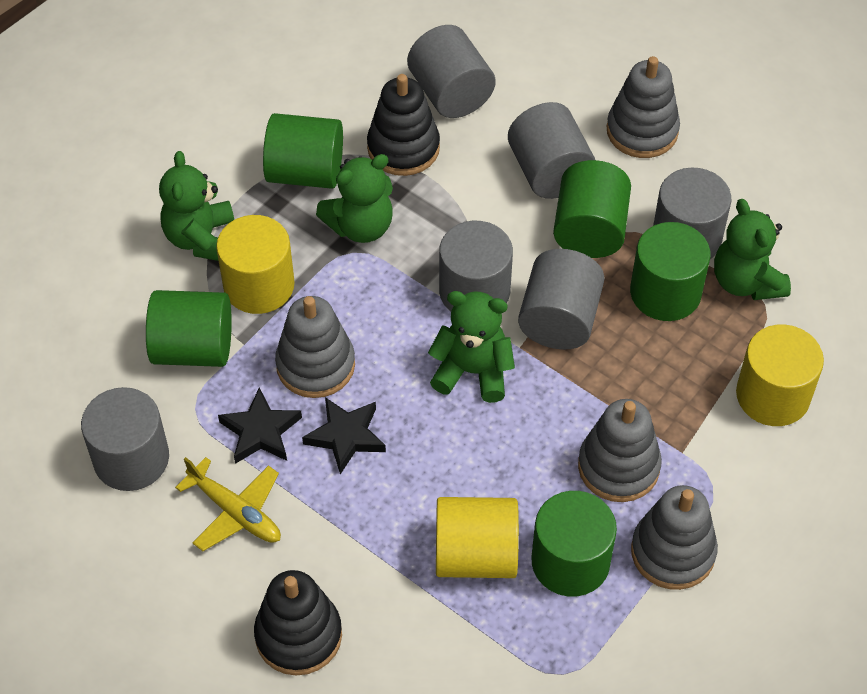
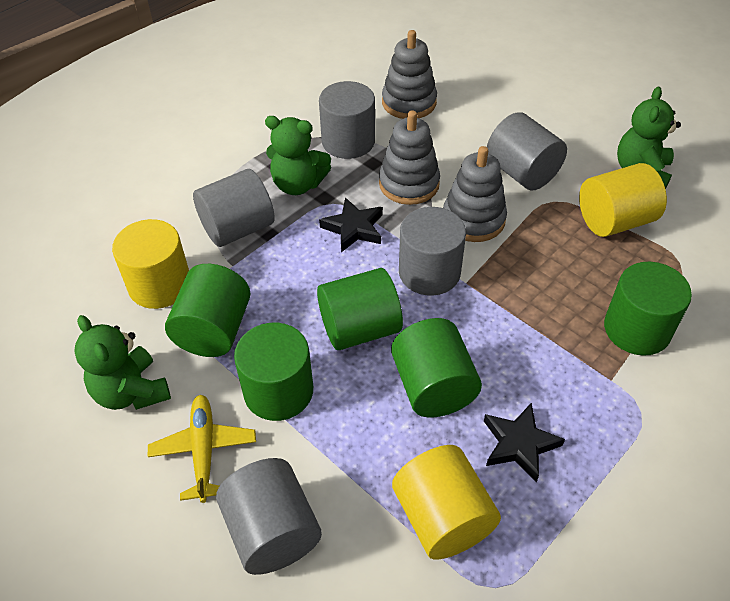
black stacking toy: [254,570,342,675] [367,74,440,176] = 2 -> none = 0
green teddy bear: [159,151,234,261] [316,154,393,243] [428,291,515,403] [714,199,791,300] = 4 -> [74,315,171,410] [265,116,331,195] [617,87,681,189] = 3
grey cylinder: [81,387,169,491] [407,25,496,118] [439,221,513,311] [508,102,595,199] [518,249,605,350] [653,167,731,259] = 6 -> [193,169,275,247] [216,458,322,575] [319,81,375,159] [399,207,466,296] [487,112,567,191] = 5
grey stacking toy: [275,296,355,398] [578,399,662,502] [607,56,680,158] [631,485,718,590] = 4 -> [379,111,440,205] [382,30,437,119] [443,146,507,242] = 3

